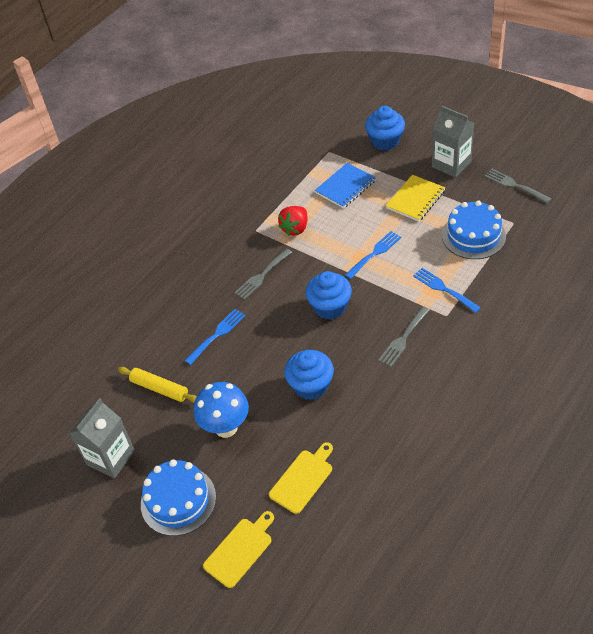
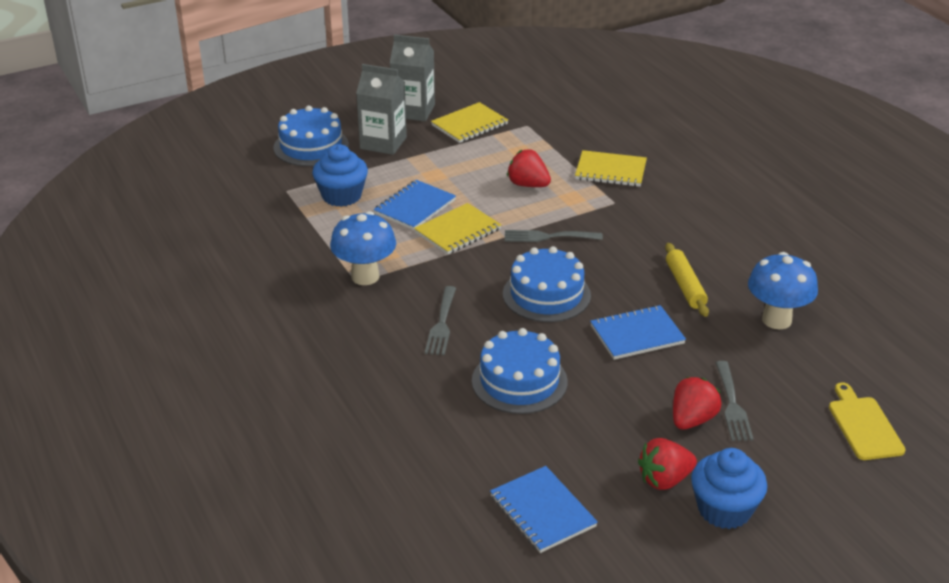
blue cake: [141,459,216,536] [442,200,506,259] = 2 -> [273,106,349,166] [472,328,568,414] [503,246,591,322] = 3
blue cupcake: [284,350,334,400] [306,271,352,320] [365,106,405,151] = 3 -> [312,144,368,207] [691,448,767,529] = 2
blue fork: [185,309,246,365] [345,231,401,279] [413,268,481,313] = 3 -> none = 0
blue mushroom: [194,382,249,438] = 1 -> [330,211,396,285] [748,252,818,329] = 2
blue notebook: [315,163,376,208] = 1 -> [374,180,456,230] [490,466,598,553] [590,305,686,360] = 3
red strawberry: [278,206,308,236] = 1 -> [507,149,551,187] [638,438,697,490] [673,377,722,430] = 3
yellow cutting board: [203,511,274,588] [269,442,333,514] = 2 -> [829,383,906,460] = 1
yellow notebook: [386,175,445,222] = 1 -> [414,203,501,255] [431,102,508,143] [575,150,647,187] = 3

